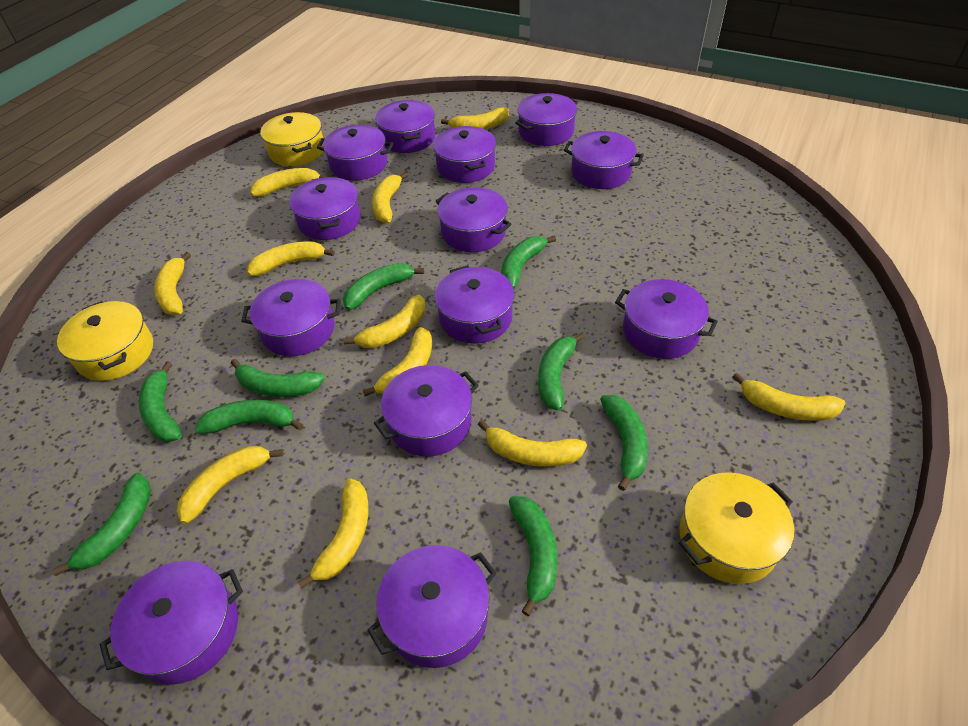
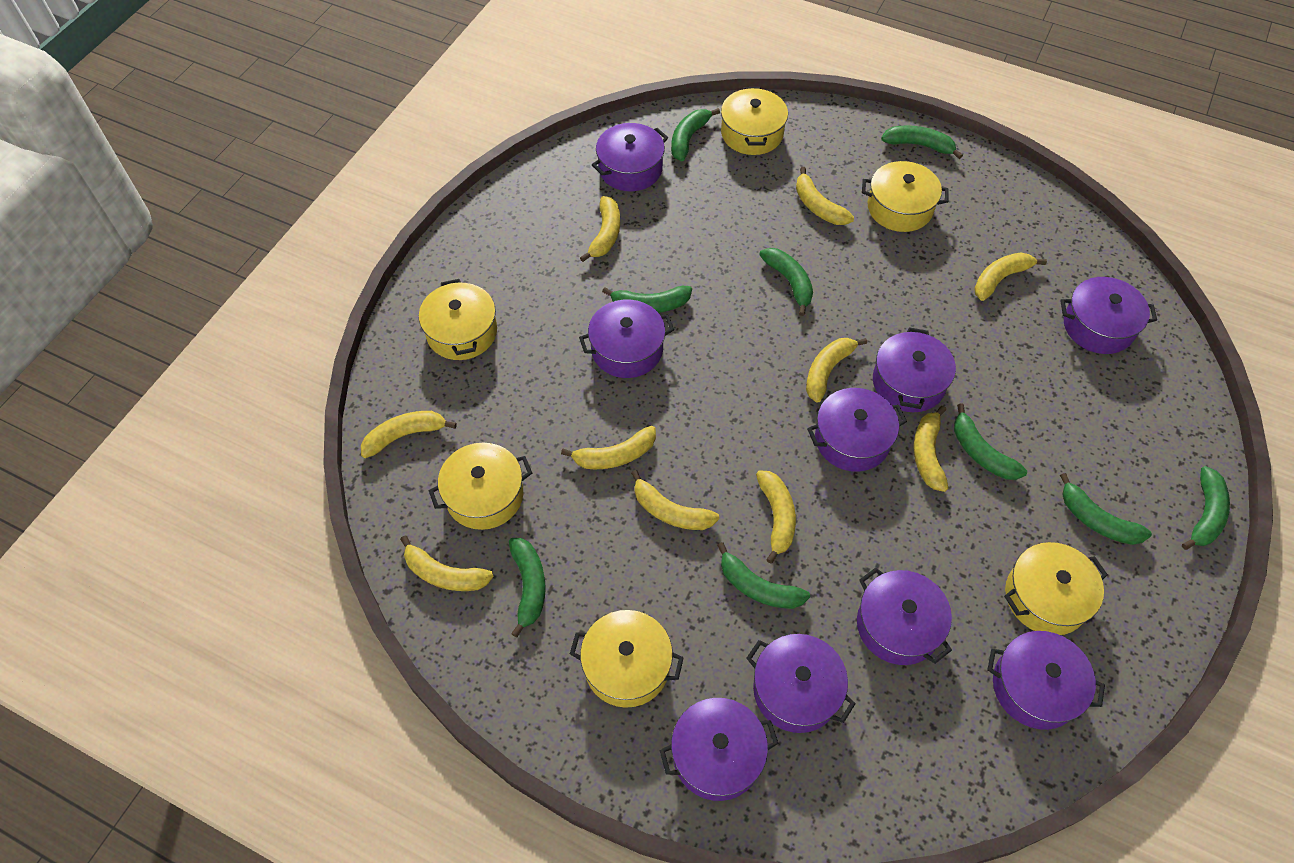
purple pot: [100,561,243,685] [241,279,341,356] [289,177,361,240] [317,125,393,181] [367,545,497,668] [374,365,479,457] [375,100,435,153] [433,126,496,183] [435,187,511,252] [435,265,515,344] [515,93,578,146] [564,131,644,189] [615,279,718,359] = 13 -> [579,300,674,378] [592,123,668,191] [660,698,779,801] [746,634,856,733] [807,388,907,472] [857,568,952,665] [873,327,956,412] [987,631,1105,730] [1060,277,1157,354] = 9
yellow banana: [154,252,191,315] [177,446,283,524] [247,241,335,276] [250,168,328,197] [298,478,368,588] [343,295,425,348] [363,327,432,396] [372,172,408,223] [441,107,509,130] [478,420,587,467] [732,373,845,421] = 11 -> [361,411,457,458] [400,535,494,591] [561,426,656,469] [580,196,620,262] [631,470,719,530] [756,470,796,564] [796,167,854,225] [806,338,867,403] [914,406,948,492] [974,253,1047,301] = 10
yellow pot: [57,301,153,381] [260,112,323,166] [679,472,794,584] = 3 -> [419,279,497,360] [429,443,532,530] [570,610,684,708] [721,87,788,155] [862,161,949,232] [1004,542,1108,635] = 6

